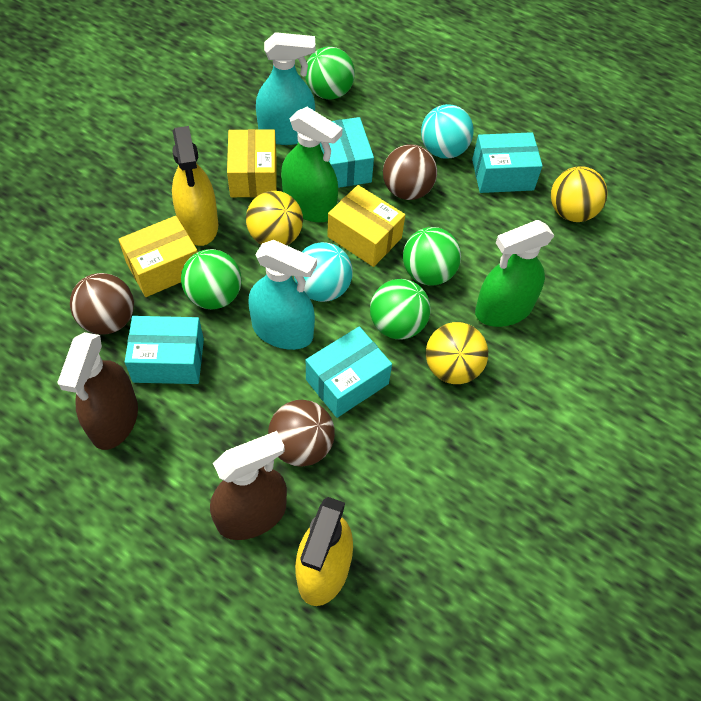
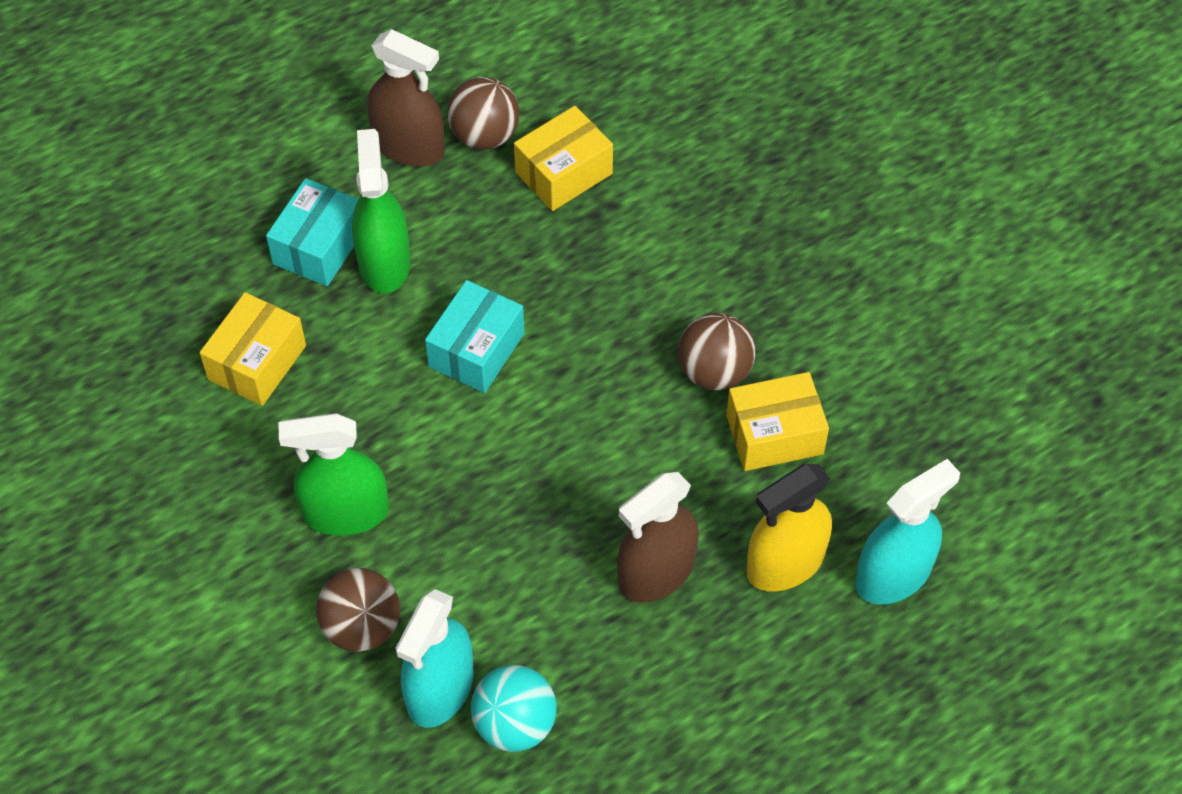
green ball: [181,249,242,309] [305,46,355,99] [370,279,431,339] [403,227,461,286] = 4 -> none = 0
turquoise ball: [294,242,353,302] [421,104,474,159] = 2 -> [471,665,557,752] = 1
turquoise box: [125,316,204,384] [306,326,392,418] [320,117,374,188] [472,132,543,193] = 4 -> [266,178,358,286] [425,280,525,393] = 2
yellow ball: [246,191,303,245] [426,322,488,384] [551,166,608,222] = 3 -> none = 0
yellow spray bottle: [172,126,218,246] [295,497,353,606] = 2 -> [747,464,832,592] = 1

